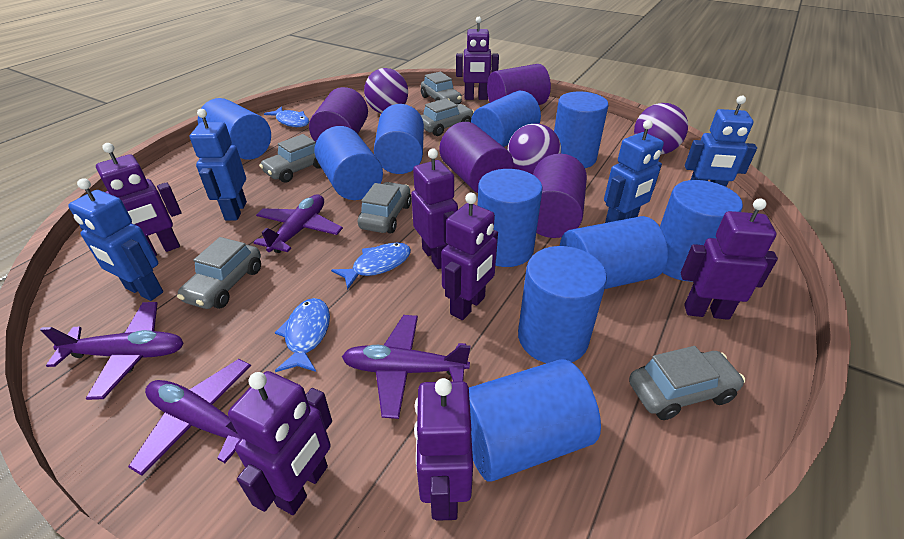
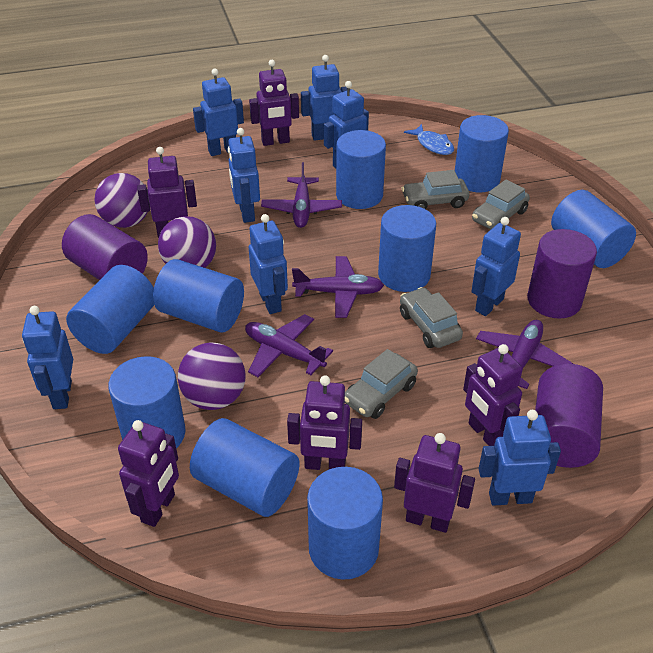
blue cylinder: [198,98,271,160] [314,126,383,200] [374,104,424,174] [469,359,601,482] [471,91,541,147] [477,169,543,267] [518,246,607,363] [554,92,608,168] [560,216,668,289] [660,180,743,282] = 10 -> [66,265,154,354] [108,356,186,448] [153,259,244,333] [190,418,300,517] [307,467,383,580] [336,130,386,209] [378,205,436,292] [455,115,509,193] [551,190,636,268] = 9
blue fish: [264,106,309,127] [275,298,330,372] [331,242,411,290] = 3 -> [404,124,454,155] = 1
blue robot: [68,178,163,301] [190,109,247,221] [604,120,664,223] [685,96,757,187] = 4 -> [22,306,73,409] [193,68,244,156] [228,128,260,223] [249,214,288,314] [301,55,347,141] [324,81,369,168] [471,217,521,316] [479,410,561,506] = 8
grey car: [177,237,261,309] [259,134,321,183] [357,182,412,234] [421,72,462,104] [421,98,474,136] [629,346,745,420] = 6 -> [345,349,418,419] [400,287,463,348] [402,170,469,209] [472,180,530,229] = 4
purple cylinder: [309,87,368,142] [439,122,514,193] [487,64,551,105] [533,154,587,238] = 4 -> [62,214,148,280] [527,229,597,319] [535,364,603,468] = 3
purple robot: [96,143,181,256] [228,371,332,515] [411,149,458,269] [414,378,473,521] [441,193,498,320] [456,17,499,100] [681,198,778,320] = 7 -> [118,420,179,527] [137,147,197,238] [249,60,299,146] [287,375,362,470] [394,433,475,533] [463,344,523,446] = 6

